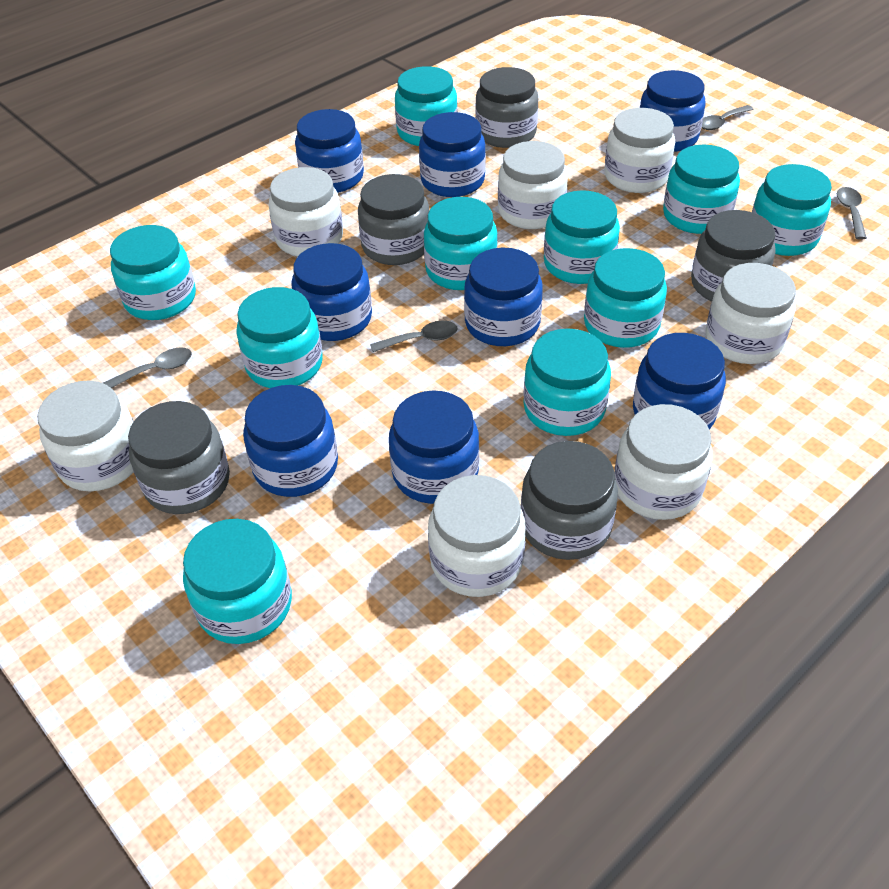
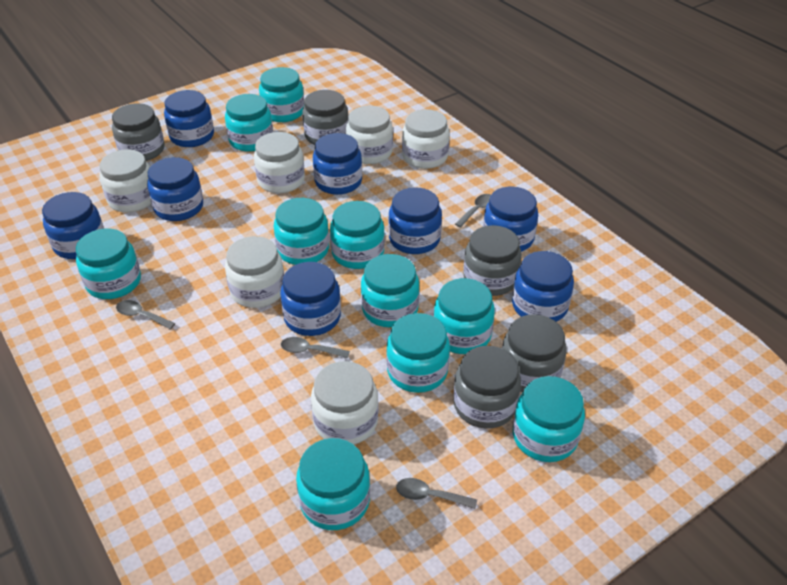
white jar: [37,380,134,491] [269,167,343,256] [428,475,526,597] [498,141,568,229] [604,108,675,193] [615,404,713,520] [706,263,796,364] = 7 -> [99,149,151,213] [225,236,284,308] [254,132,305,193] [311,361,379,444] [346,106,393,164] [402,109,449,169] = 6

